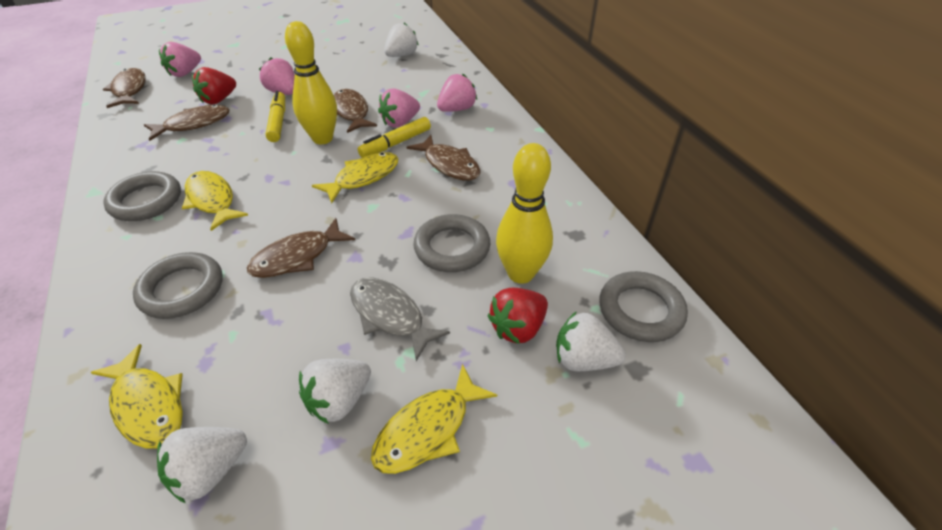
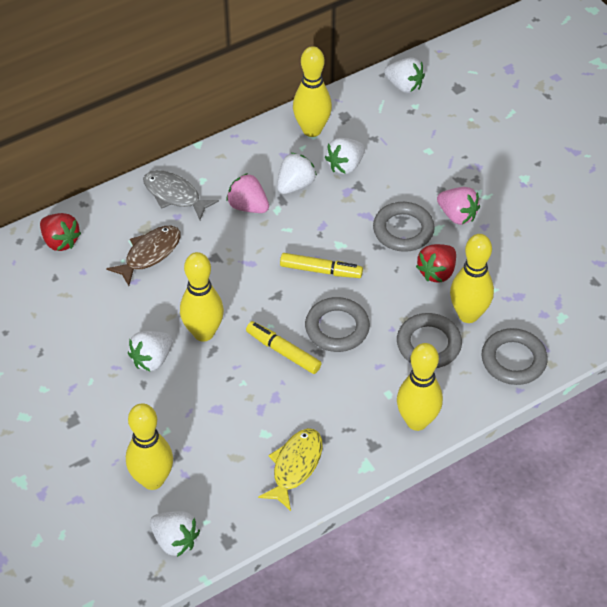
brown fish: [103,68,146,108] [144,104,229,141] [247,218,355,278] [334,89,377,133] [406,135,480,180] = 5 -> [106,226,181,286] = 1
pink strawberry: [159,42,201,77] [259,58,295,95] [378,88,420,128] [437,74,477,112] = 4 -> [226,173,269,213] [437,187,480,225] = 2
white strawberry: [157,427,247,503] [299,359,371,424] [384,23,419,57] [556,311,626,371] = 4 -> [128,331,173,371] [150,511,200,557] [277,152,317,194] [325,138,365,174] [384,57,425,93] = 5
yellow bowling pin: [285,21,337,144] [496,143,553,284] = 2 -> [126,403,173,490] [180,252,224,341] [293,46,332,137] [397,343,443,431] [450,234,494,323] = 5
yellow fish: [91,344,183,449] [182,171,248,231] [312,152,398,203] [371,364,497,474] = 4 -> [258,428,323,511] = 1

